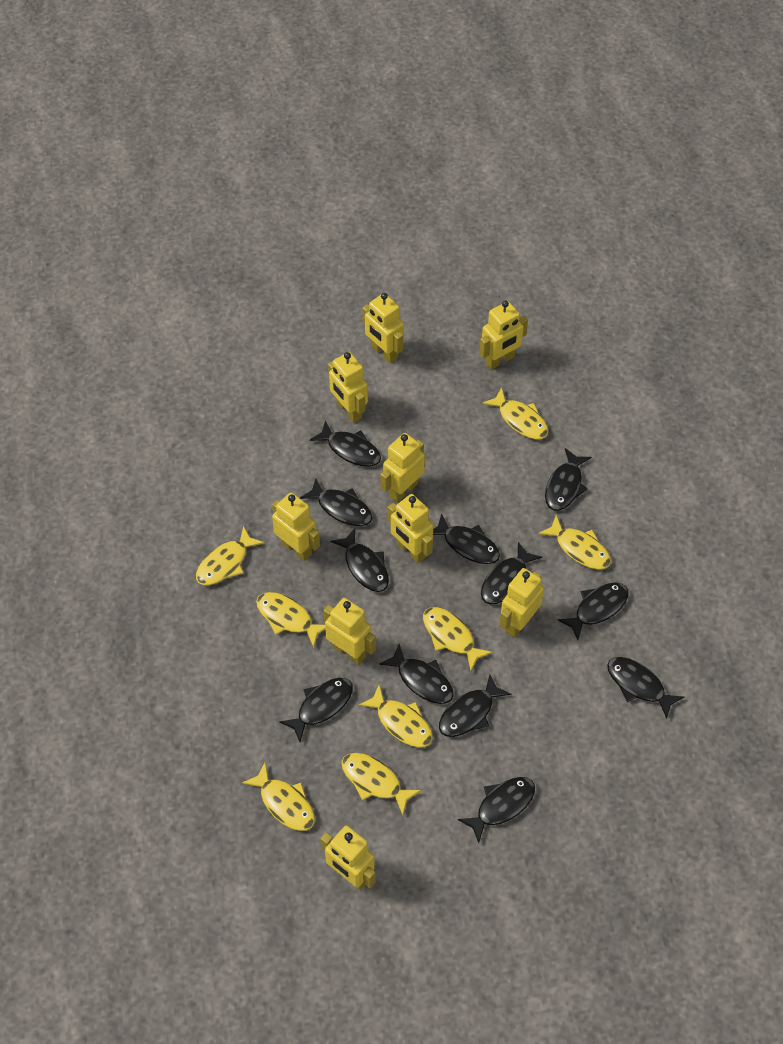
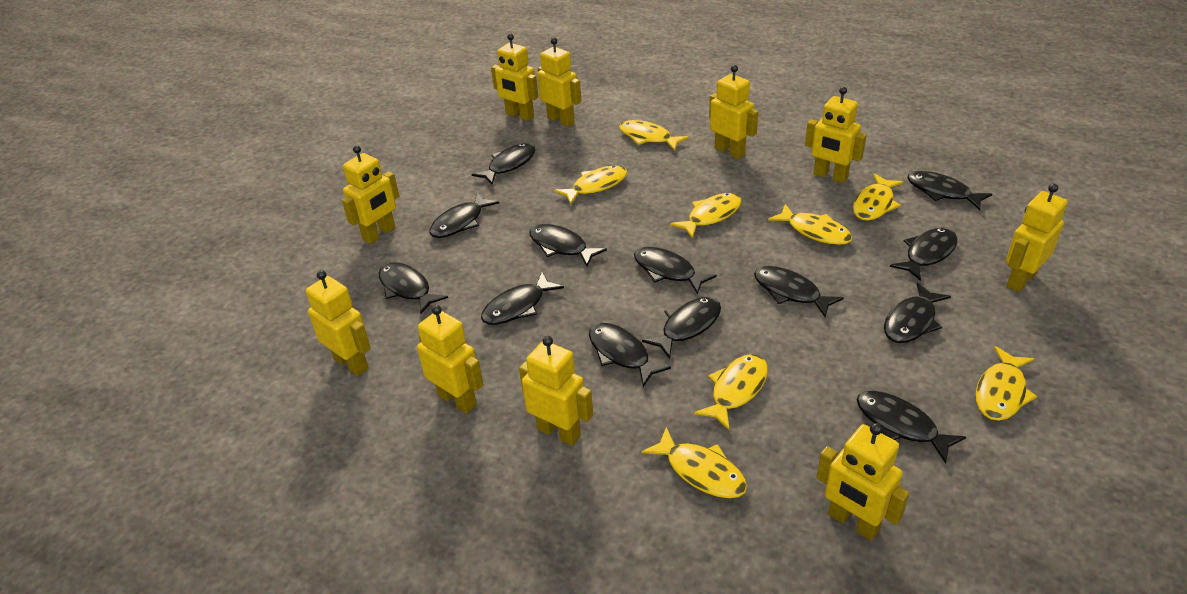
black fish: [279,678,353,742] [300,479,373,526] [310,421,381,467] [330,529,389,592] [379,644,454,704] [433,513,500,564] [439,674,511,737] [458,777,535,843] [481,542,542,605] [545,448,592,511] [558,582,629,640] [607,657,684,719] = 12 -> [378,262,448,314] [429,192,499,238] [472,143,536,185] [481,272,564,325] [529,224,607,267] [589,323,671,387] [634,247,717,295] [642,297,721,359] [754,266,844,317] [857,391,966,463] [884,283,951,343] [890,228,957,281] [907,171,992,210] = 13
yellow robot: [272,492,320,561] [320,826,376,890] [323,598,376,665] [328,352,368,423] [362,293,404,364] [380,433,425,503] [388,494,433,563] [479,300,528,370] [499,568,544,638] = 9 -> [306,270,371,376] [342,145,399,244] [417,305,483,414] [491,34,538,121] [519,336,593,446] [538,38,581,127] [709,65,759,159] [805,87,867,183] [816,423,909,541] [1006,183,1068,292] = 10

